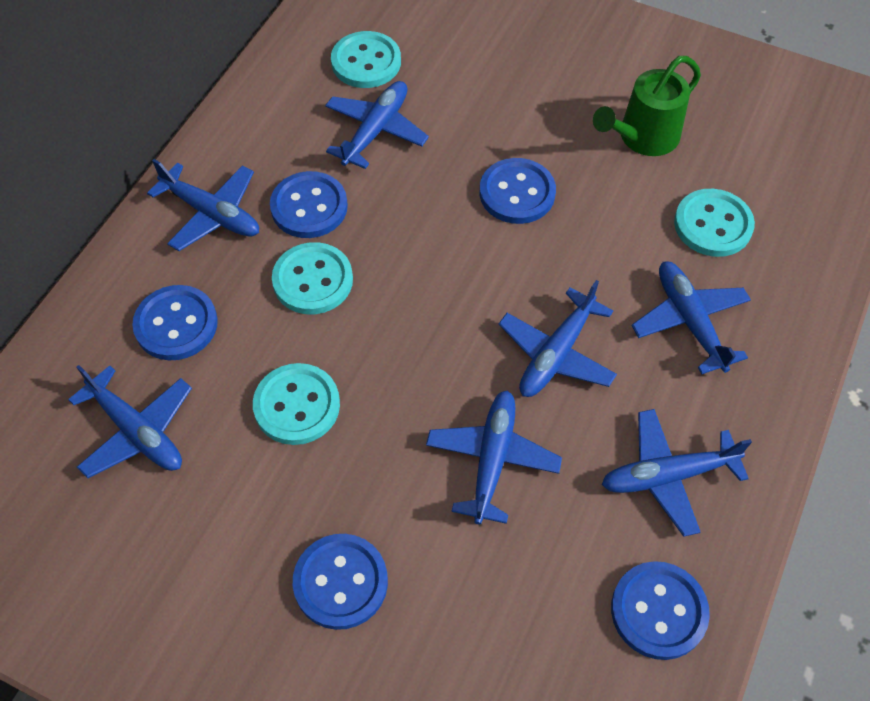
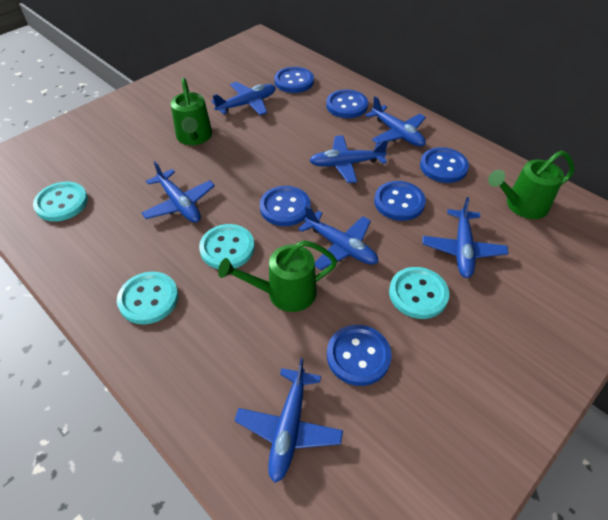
blue button: [132,285,218,360] [270,171,348,238] [293,534,388,630] [480,158,556,224] [611,561,710,660] = 5 -> [260,186,310,226] [274,67,314,93] [326,89,368,118] [327,325,392,386] [374,181,426,221] [420,147,469,183] = 6
green watering can: [593,56,701,156] = 1 -> [171,78,212,145] [218,240,337,312] [488,151,574,219] = 3

